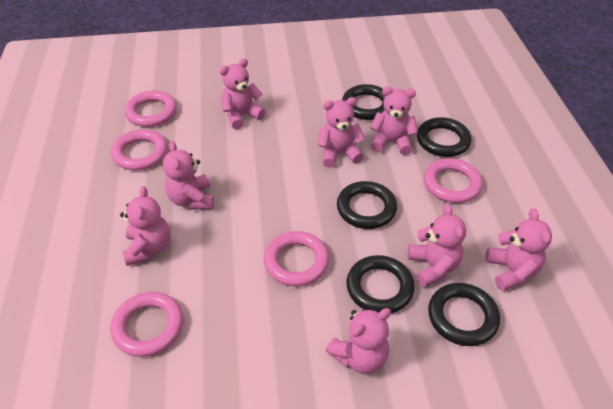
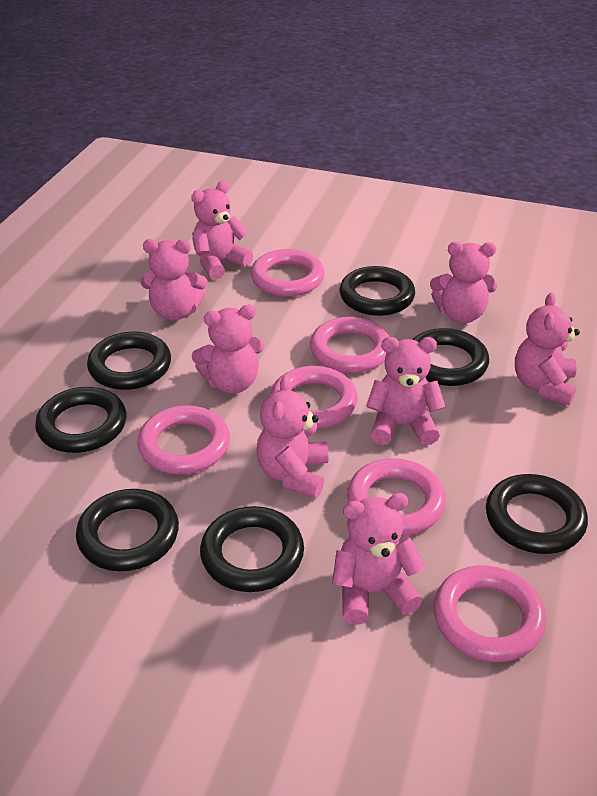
black ring: [337,181,397,229] [342,84,385,120] [347,255,415,313] [417,117,472,157] [428,283,500,346] = 5 -> [35,387,126,453] [76,489,179,571] [87,331,171,390] [200,506,304,592] [340,266,415,316] [412,328,489,386] [486,474,588,554] = 7
pink ring: [110,292,183,357] [111,129,167,170] [124,91,177,127] [264,231,329,286] [424,158,483,203] = 5 -> [137,405,230,474] [251,249,325,297] [271,366,358,429] [310,317,389,373] [347,458,446,536] [433,565,546,662] = 6

